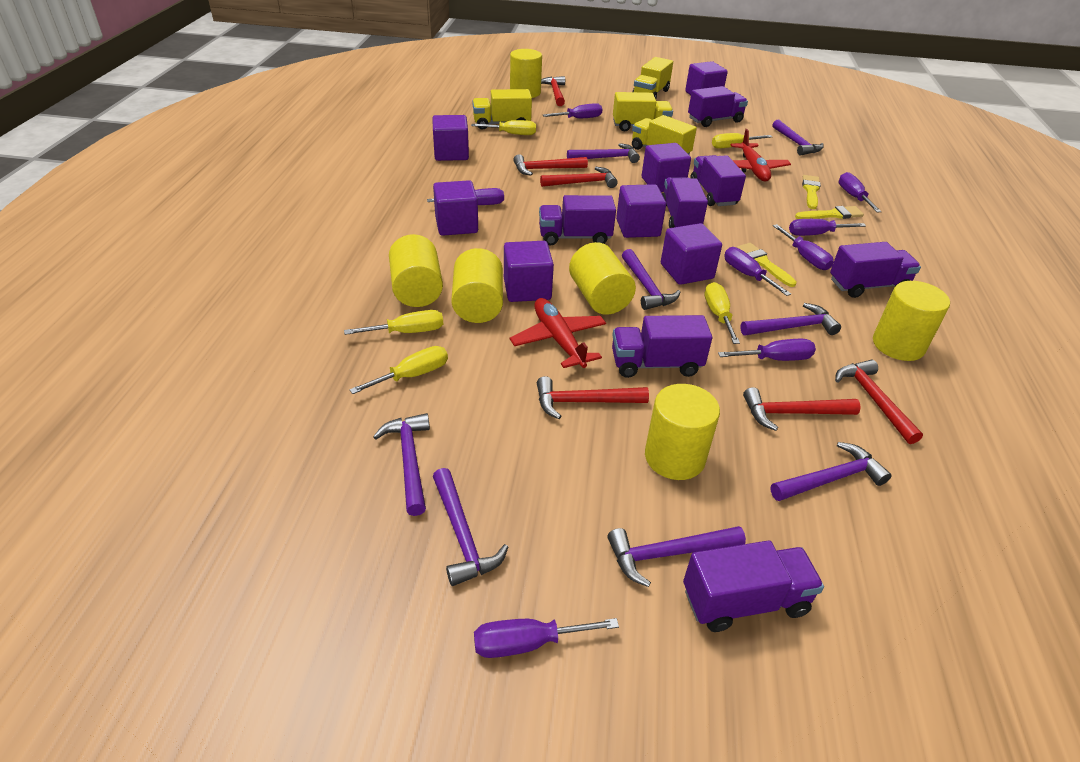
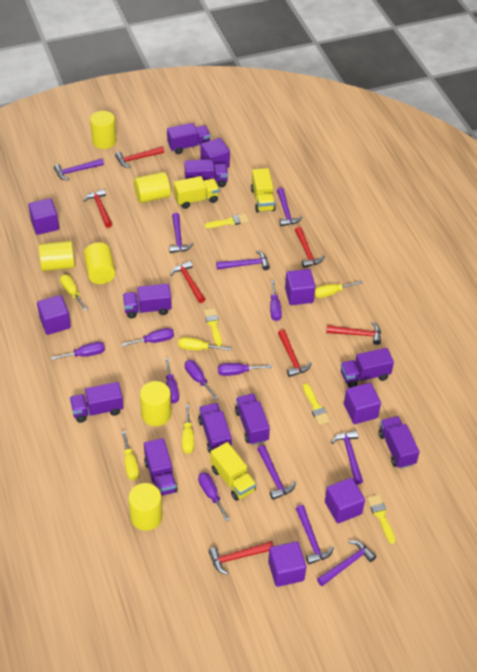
purple screwdriver: [427,188,504,205] [474,618,619,658] [543,103,602,118] [718,339,816,361] [724,247,791,296] [773,224,834,270] [789,219,866,236] [839,172,882,212] = 8 -> [51,342,105,360] [121,328,174,346] [165,358,179,403] [185,360,219,400] [198,472,230,522] [218,363,272,376] [270,280,282,321] = 7
purple truck: [539,195,616,245] [612,315,712,378] [662,177,708,228] [683,540,824,632] [688,86,748,127] [690,155,746,206] [830,242,921,298] = 7 -> [70,382,124,423] [123,284,172,318] [144,438,178,496] [167,123,211,154] [184,159,228,187] [198,403,232,453] [235,393,270,445] [340,348,394,388] [378,416,420,469] = 9
red hammer: [513,154,588,176] [537,376,649,419] [540,167,618,188] [541,76,565,106] [743,387,861,431] [835,360,923,444] = 6 -> [84,189,112,228] [115,146,164,168] [170,261,205,303] [209,541,274,575] [278,330,312,377] [295,226,325,268] [326,322,381,345] = 7
red plane: [510,298,606,368] [731,129,791,182] = 2 -> none = 0
yellow brush: [736,243,796,287] [795,206,864,219] [802,175,821,209] = 3 -> [204,214,249,228] [204,308,222,347] [303,383,330,425] [367,494,396,544] = 4
yellow truck: [472,89,532,130] [613,92,673,131] [632,57,673,99] [632,115,697,155] = 4 -> [174,176,219,209] [211,442,256,501] [251,168,276,213] = 3

